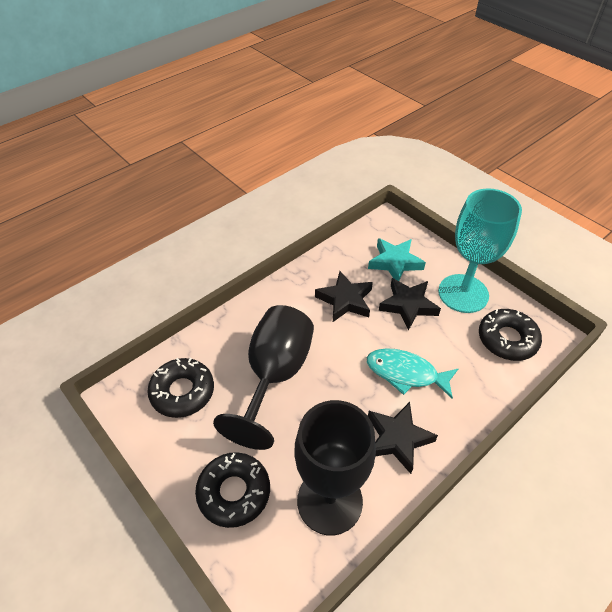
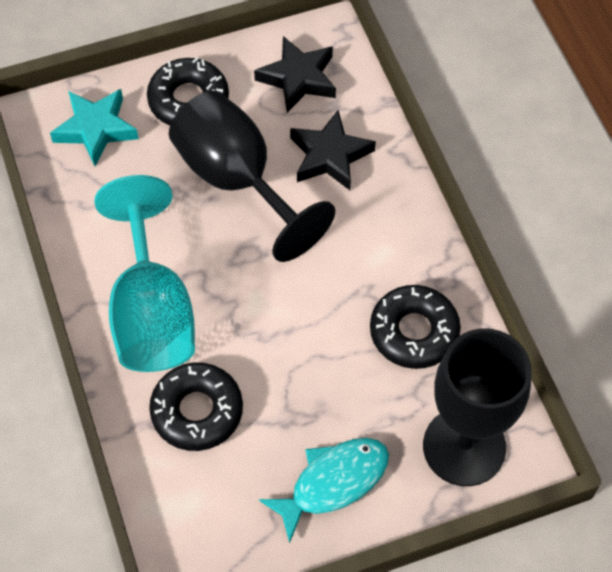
black star: [315,271,373,322] [368,402,438,474] [379,278,441,330] = 3 -> [254,36,336,113] [290,110,376,190] = 2

